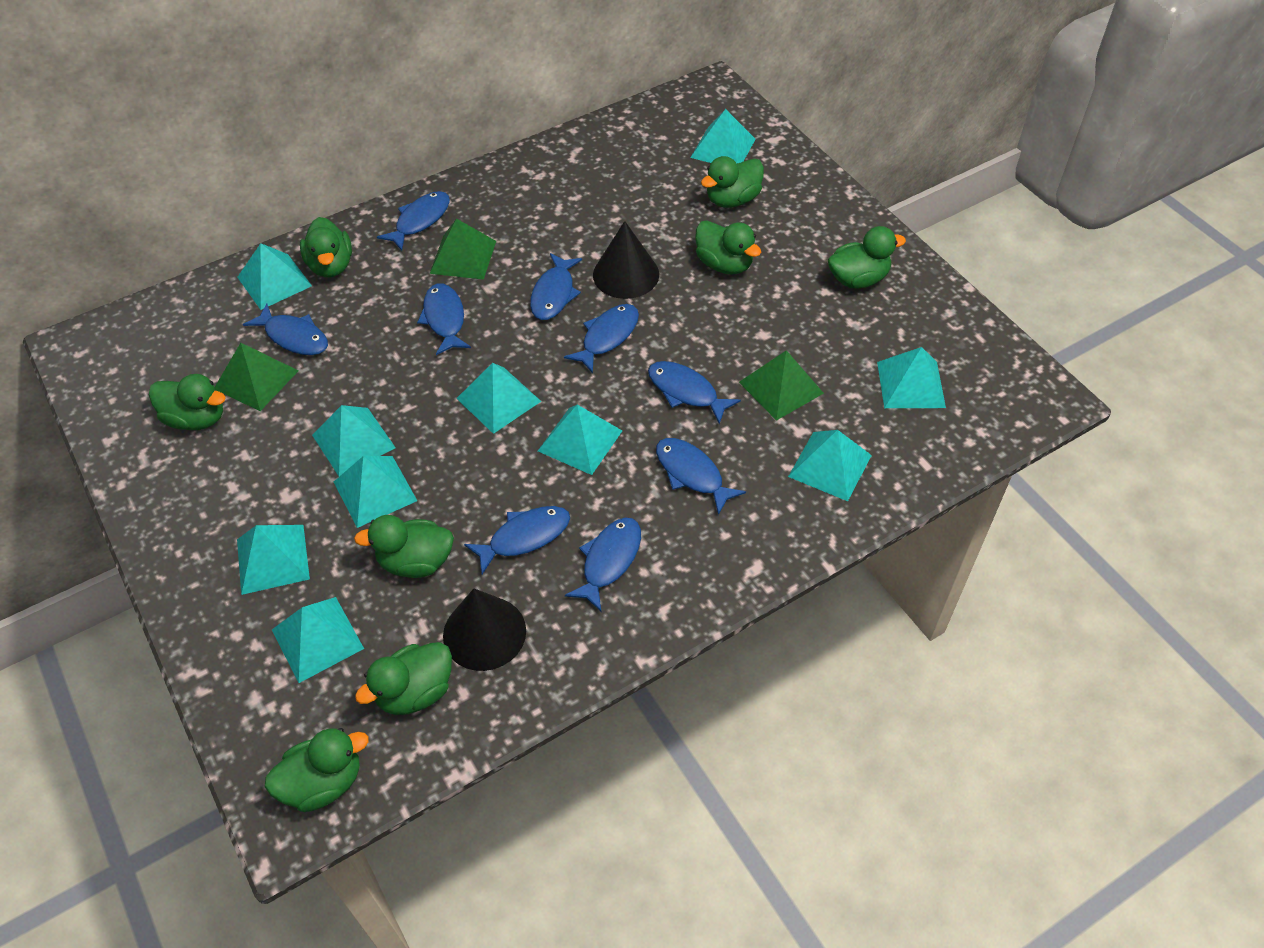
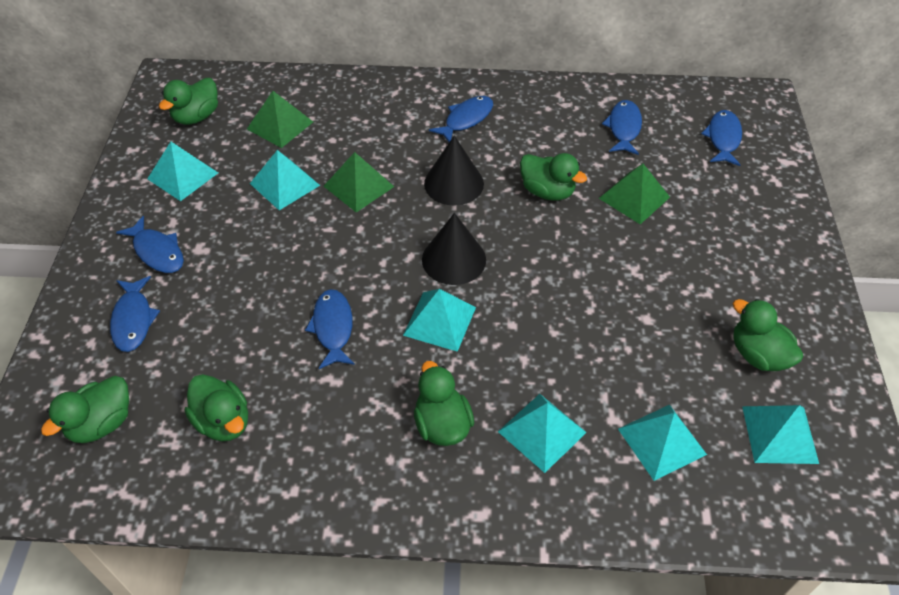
blue fish: [243,303,328,355] [377,191,450,251] [417,283,471,355] [464,506,570,574] [530,253,582,320] [564,304,639,373] [565,517,641,611] [648,361,741,424] [656,438,746,515] = 9 -> [110,276,160,352] [116,216,184,273] [305,289,355,369] [429,96,493,142] [602,100,642,155] [701,110,742,166] = 6
green duck: [149,374,226,430] [265,728,369,812] [300,217,352,278] [354,515,454,578] [355,642,452,715] [695,220,761,275] [701,156,764,208] [828,226,906,289] = 8 -> [41,376,129,443] [159,78,218,125] [184,374,248,441] [414,361,474,446] [520,153,587,201] [733,299,803,371] = 6
turquoise pyramid: [237,243,312,310] [237,525,310,595] [272,597,364,683] [312,405,396,476] [334,456,417,528] [456,363,541,434] [538,404,622,475] [690,109,755,163] [788,430,872,501] [877,347,946,408] = 10 -> [147,142,218,201] [250,150,320,210] [403,289,476,352] [498,394,587,473] [618,405,707,481] [742,405,819,464] = 6

